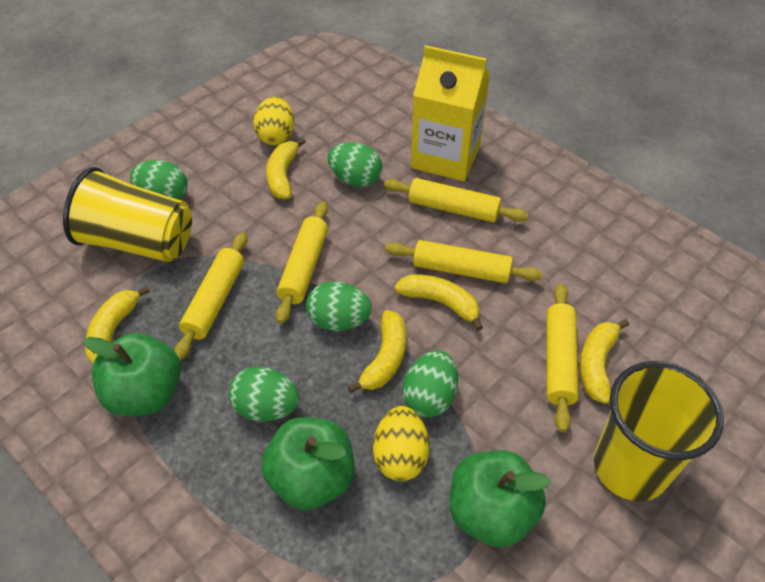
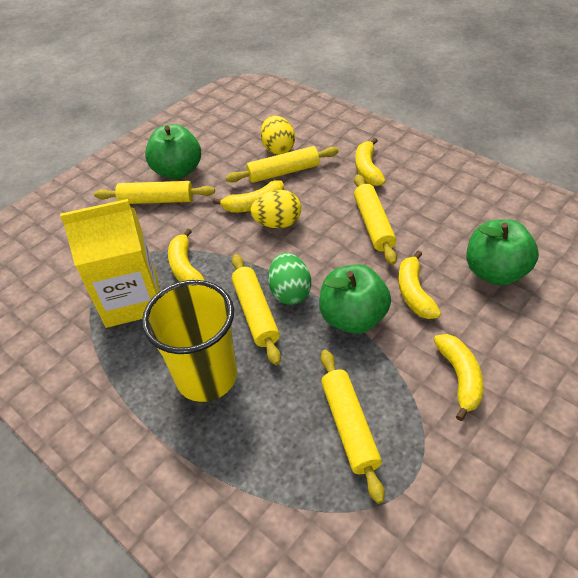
green egg: [130,160,187,200] [229,367,300,422] [306,281,372,331] [327,142,382,187] [402,350,458,418] = 5 -> [268,253,311,305] = 1
yellow cup: [63,167,192,262] [594,361,724,502] = 2 -> [142,280,237,402] = 1

